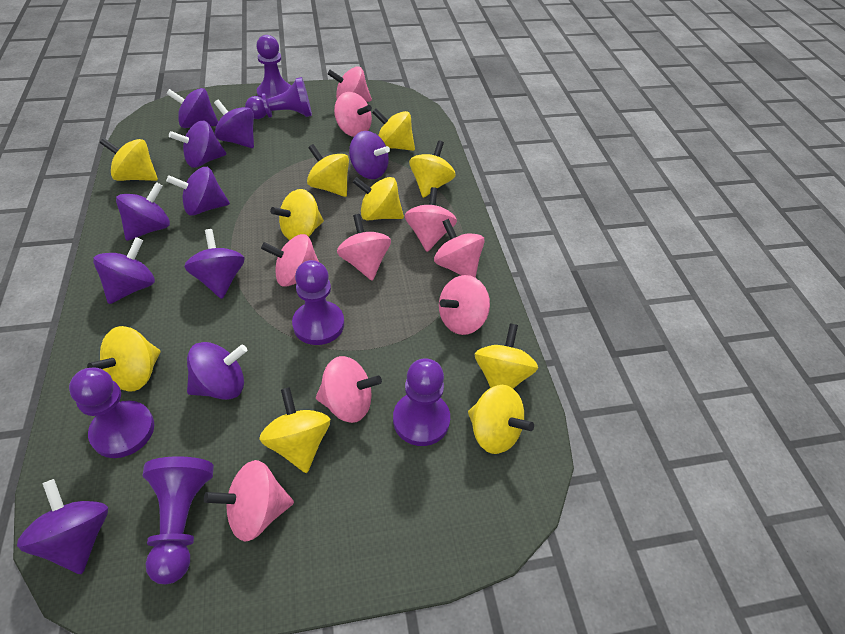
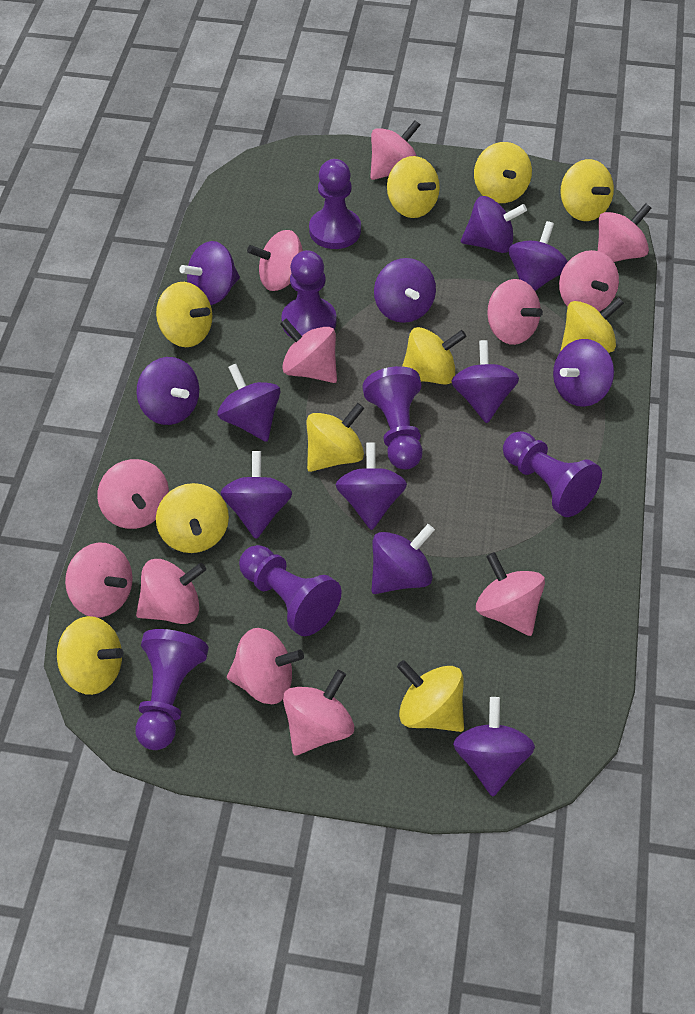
pink spinning top: [204,460,294,542] [261,234,319,287] [316,356,382,423] [327,66,372,102] [334,92,372,137] [337,214,391,281] [405,187,457,252] [434,219,485,278] [439,275,490,335] = 9 -> [65,542,133,618] [97,459,169,529] [136,559,206,624] [227,628,304,704] [247,230,303,291] [280,319,337,383] [283,670,354,756] [370,120,420,180] [476,552,545,636] [487,279,543,345] [559,250,619,312] [598,203,652,262] = 12
purple spinning top: [17,479,108,574] [93,237,155,304] [116,182,170,241] [166,88,218,128] [166,167,230,215] [169,121,226,168] [184,229,245,299] [187,342,247,400] [214,99,254,148] [349,131,390,179] = 10 -> [136,357,199,425] [179,241,240,305] [218,364,281,442] [220,451,292,539] [335,442,407,530] [372,524,435,594] [374,258,436,323] [451,340,519,423] [453,697,535,797] [461,196,527,253] [509,221,568,291] [553,339,614,407] = 12

